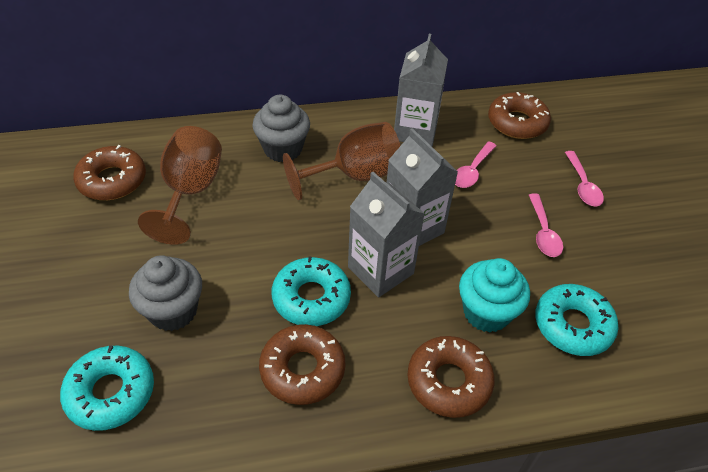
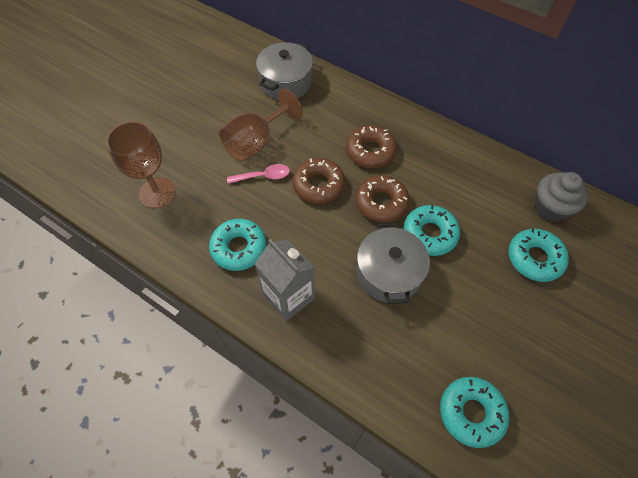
brown donut: [73,145,146,200] [259,324,345,405] [407,336,495,418] [488,92,551,139] = 4 -> [292,158,345,204] [346,125,397,168] [356,175,410,223] = 3
grey carton: [348,172,425,297] [387,128,458,246] [394,34,448,146] = 3 -> [255,239,315,321] = 1
grey cupcake: [129,255,202,331] [252,95,310,162] = 2 -> [535,172,588,222] = 1
grey pot: none = 0 -> [256,42,313,100] [357,223,430,304] = 2
pink spoon: [455,141,496,188] [529,193,563,257] [565,151,604,206] = 3 -> [227,164,290,184] = 1
turquoise cupcake: [459,258,530,333] = 1 -> none = 0
turquoise donut: [60,346,154,431] [272,256,351,326] [535,284,619,356] = 3 -> [209,219,266,271] [403,205,460,256] [440,377,510,448] [508,228,569,282] = 4

